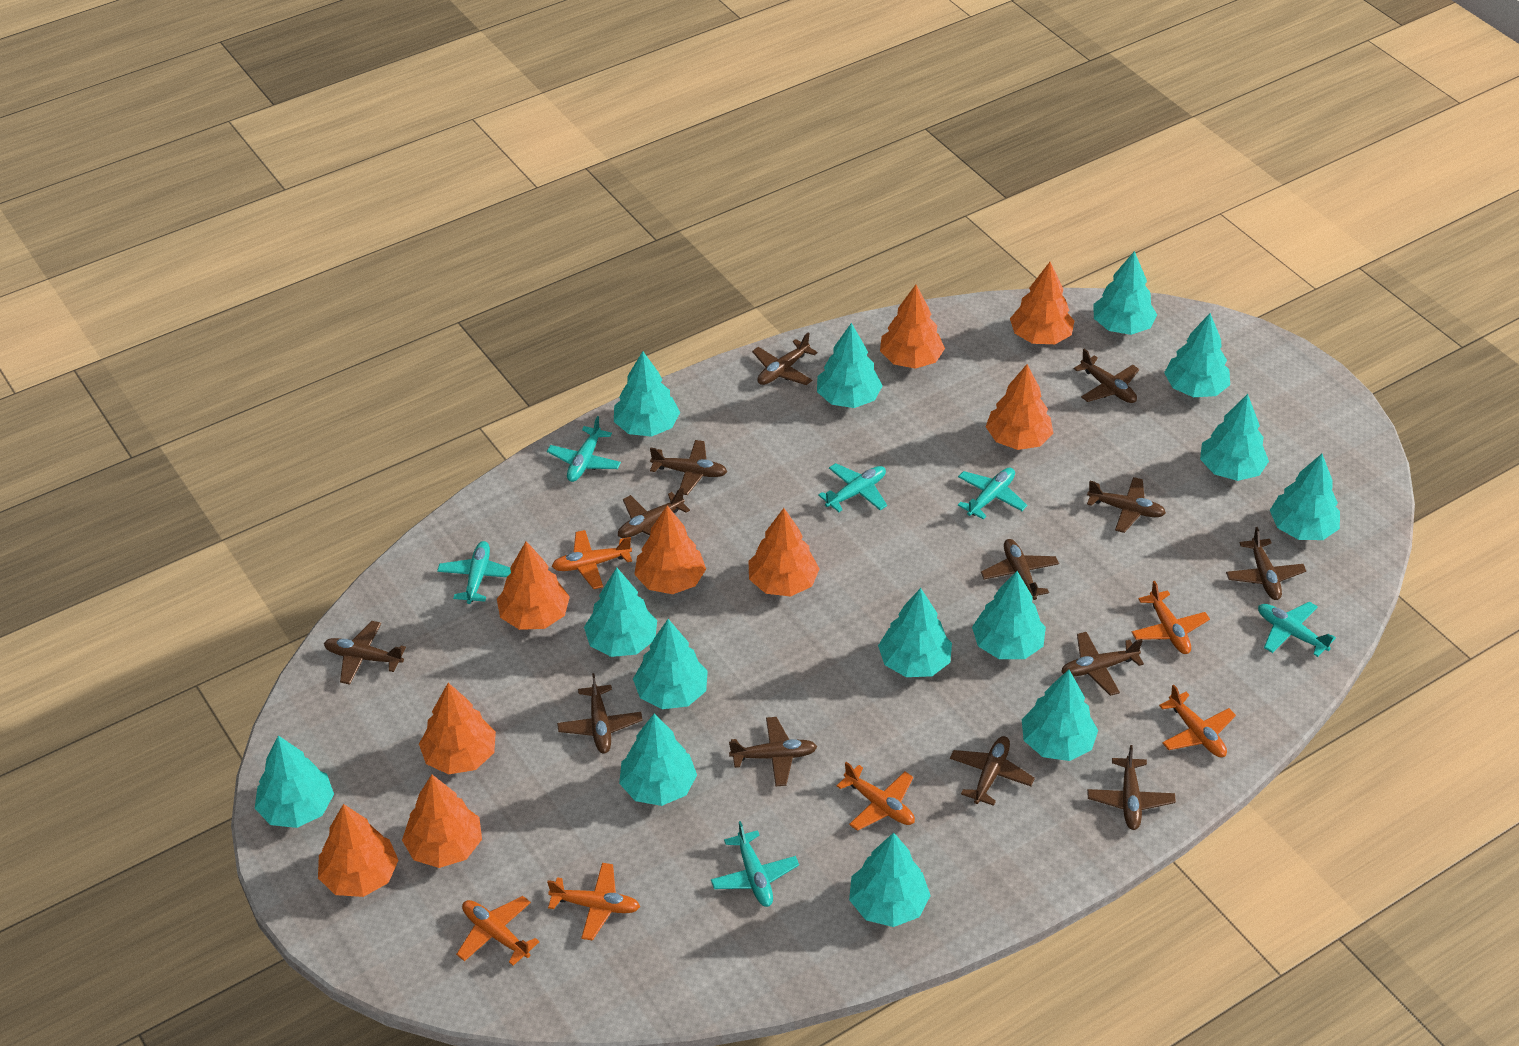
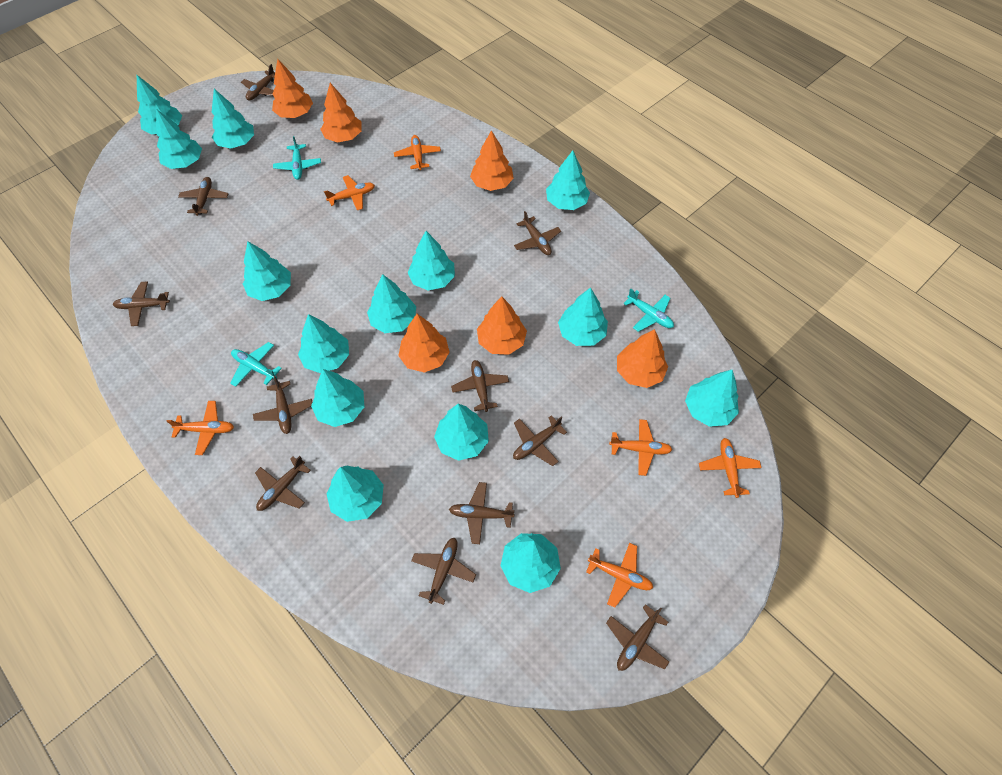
brown plane: [324,621,406,685] [557,673,643,754] [618,488,690,538] [650,440,728,495] [729,717,817,786] [752,333,818,385] [950,736,1035,806] [981,539,1059,600] [1061,632,1144,696] [1074,349,1139,403] [1087,477,1166,533] [1087,745,1176,830] [1226,527,1306,600] = 13 -> [113,281,170,326] [178,177,229,216] [241,64,275,101] [253,376,312,434] [255,456,311,511] [411,538,476,605] [449,482,515,544] [451,360,509,412] [513,416,567,466] [514,211,561,255] [606,604,669,671] = 11
orange tree: [318,804,398,897] [402,775,482,868] [419,683,496,774] [497,541,570,630] [634,505,706,594] [749,508,820,596] [880,285,945,369] [986,364,1053,450] [1010,262,1075,344] = 9 -> [272,59,313,118] [320,83,362,143] [398,314,449,373] [470,130,514,191] [477,296,527,355] [617,329,668,388] = 6
turquoise plane: [437,541,511,604] [547,416,621,482] [711,821,799,907] [818,463,887,512] [958,468,1027,519] [1258,601,1336,657] = 6 -> [230,342,282,387] [273,136,321,180] [623,288,674,332] = 3

